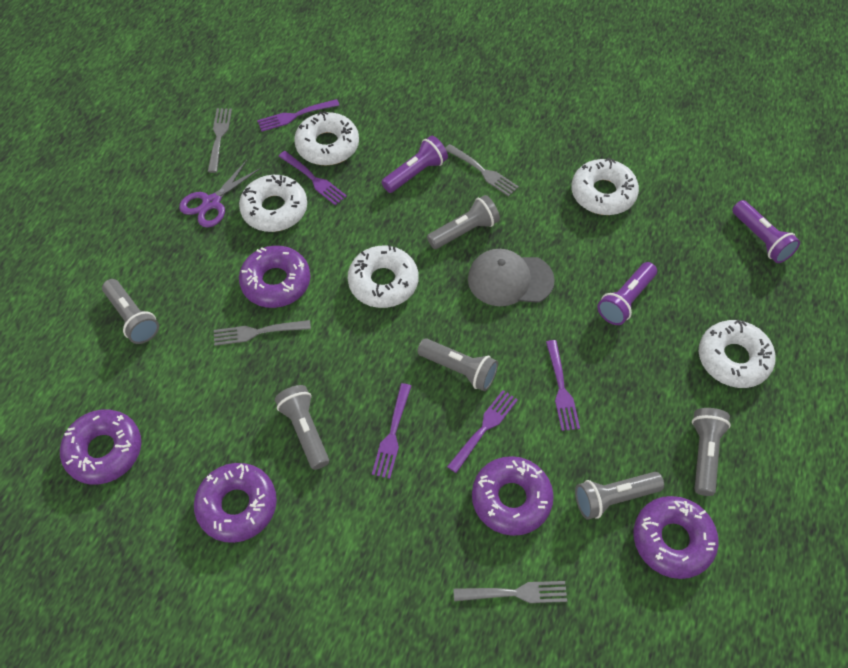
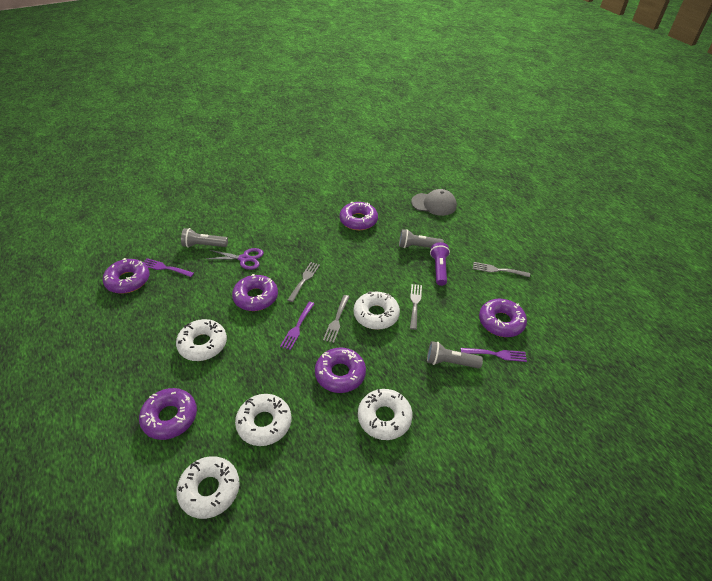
grey flashlight: [102,279,159,344] [275,385,329,470] [417,338,498,391] [427,195,500,249] [575,472,664,520] [692,408,731,496] = 6 -> [181,228,228,248] [399,229,444,248] [427,341,483,369] = 3
purple donut: [60,409,141,485] [194,463,277,543] [239,245,310,308] [472,456,554,536] [634,496,719,579] = 5 -> [103,258,150,293] [139,388,197,440] [232,274,278,311] [315,347,366,393] [340,202,378,230] [479,299,527,337] = 6
purple flashlight: [382,136,448,193] [597,262,657,325] [732,200,800,263] = 3 -> [430,242,450,286] = 1
purple fork: [257,99,340,132] [279,151,347,206] [372,383,411,479] [447,390,518,473] [546,340,580,431] = 5 -> [143,258,194,277] [280,302,314,350] [461,348,527,362] = 3

